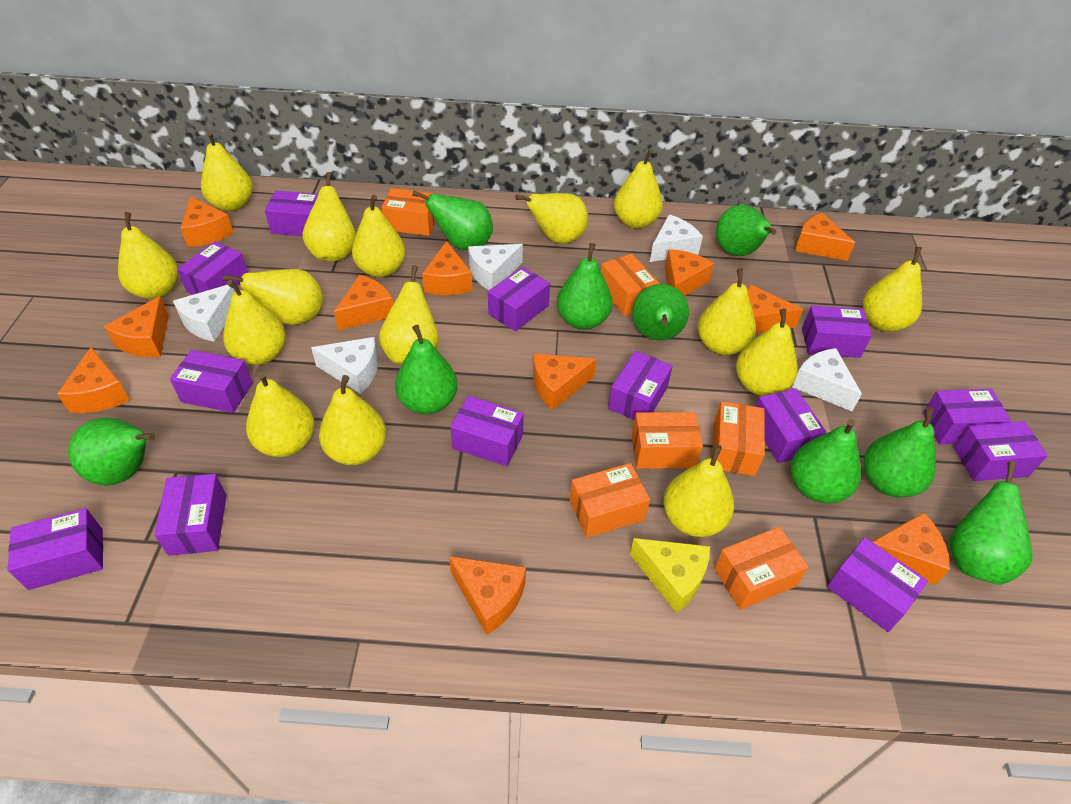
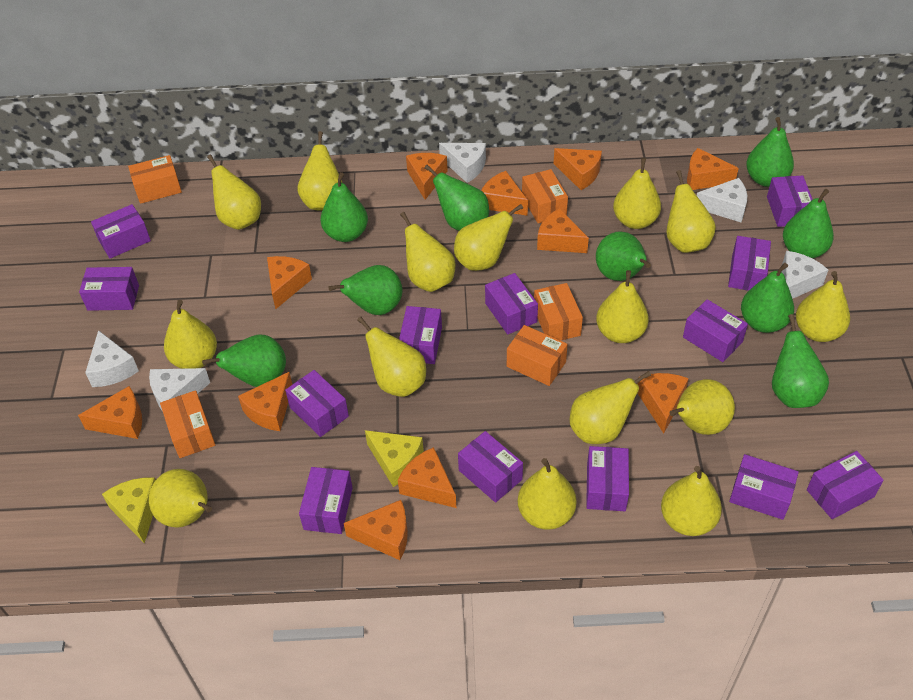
orange box: [382,188,436,236] [570,463,650,538] [601,254,659,316] [632,412,703,469] [712,401,765,476] [714,527,808,610] = 6 -> [128,155,182,204] [160,390,215,458] [507,325,568,386] [522,169,568,223] [534,283,583,341] = 5
yellow cheese: [630,538,710,613] = 1 -> [102,477,156,543] [365,430,424,487] = 2

